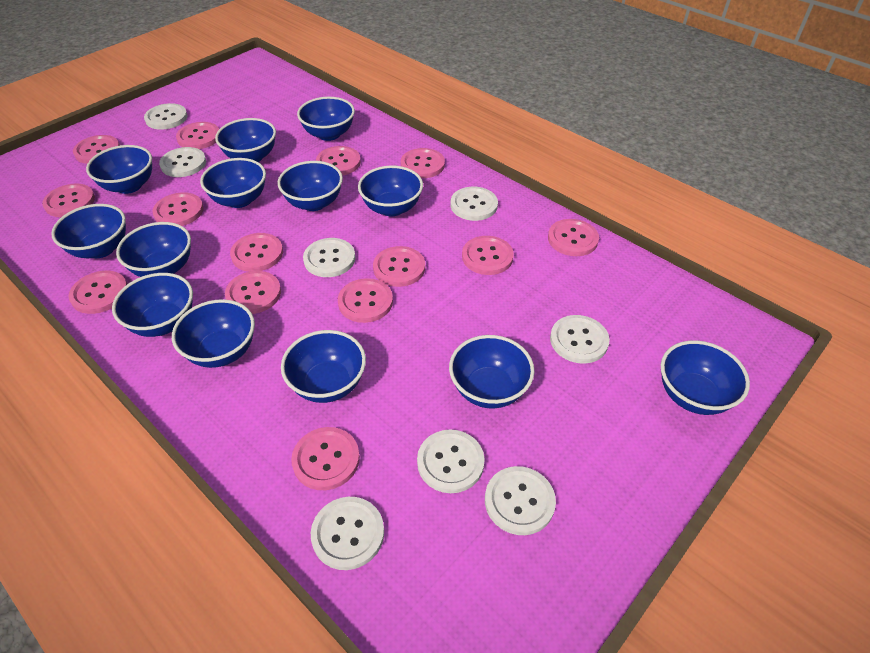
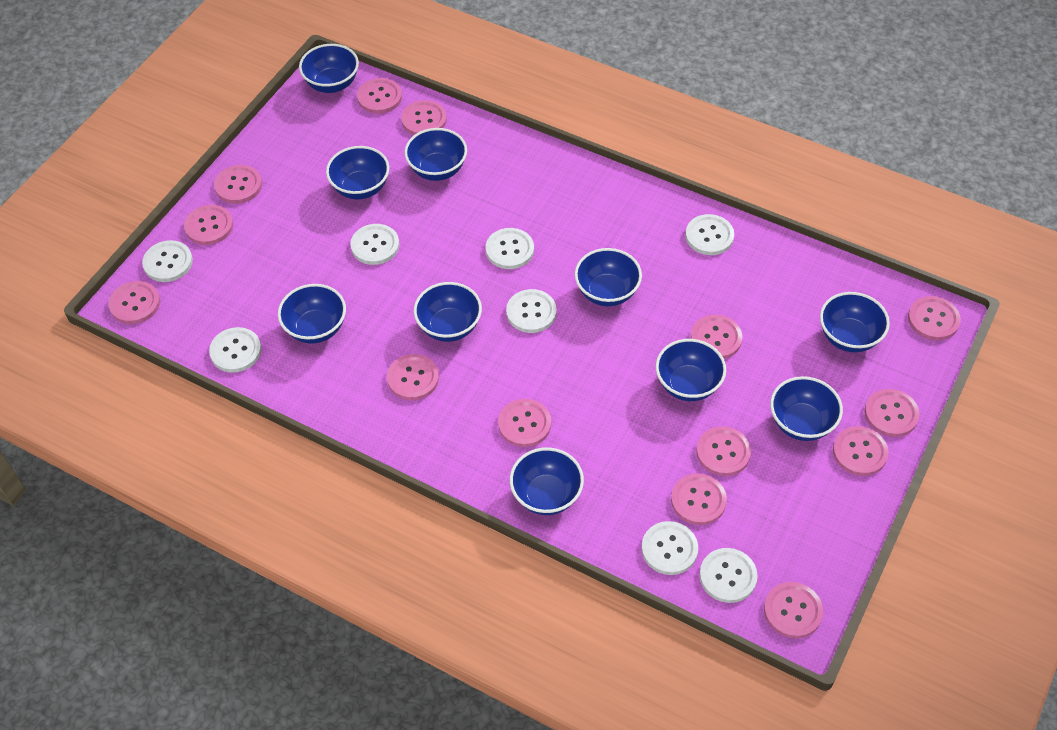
blue bowl: [51,204,126,258] [86,145,152,194] [112,273,193,337] [116,222,191,277] [172,299,255,368] [200,158,266,208] [215,118,276,162] [278,161,343,211] [281,330,366,403] [297,97,355,141] [358,165,423,216] [449,335,535,409] [661,340,750,415] = 13 -> [278,284,346,344] [299,44,359,93] [326,146,389,199] [404,128,467,181] [414,282,482,342] [510,447,584,515] [575,248,642,306] [655,339,726,401] [770,376,843,441] [820,292,890,352] = 10

